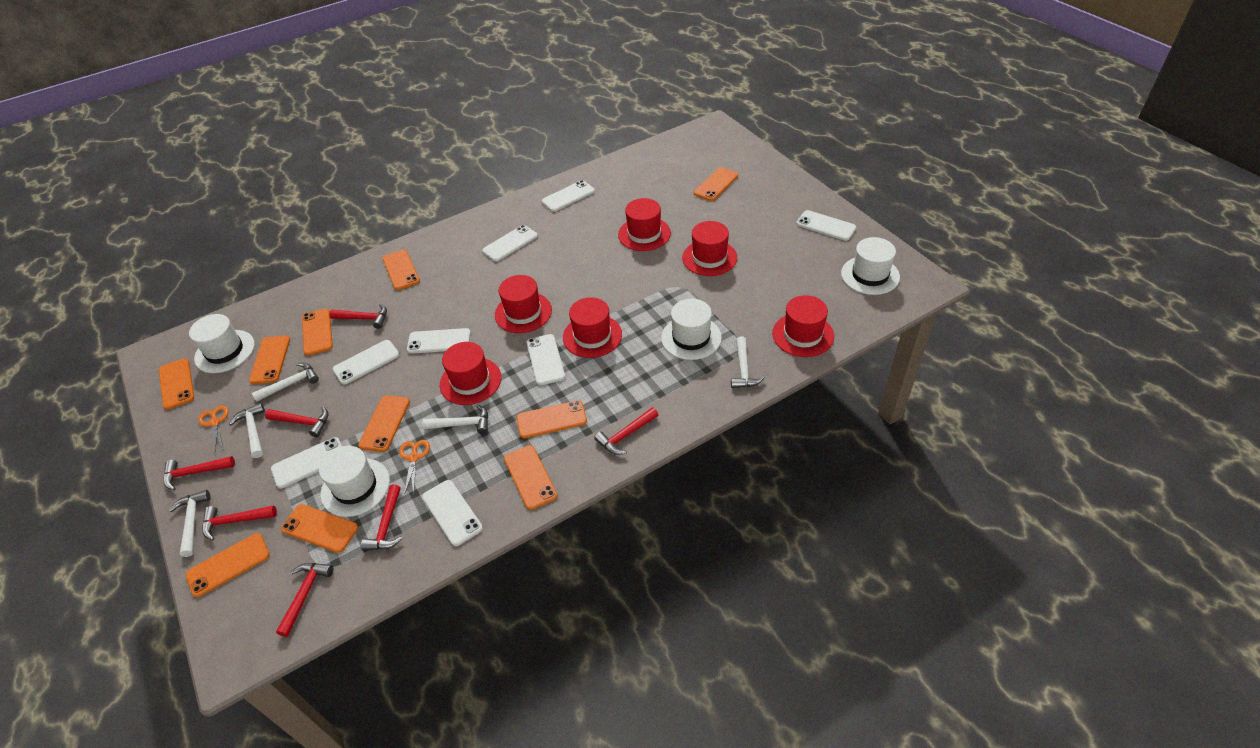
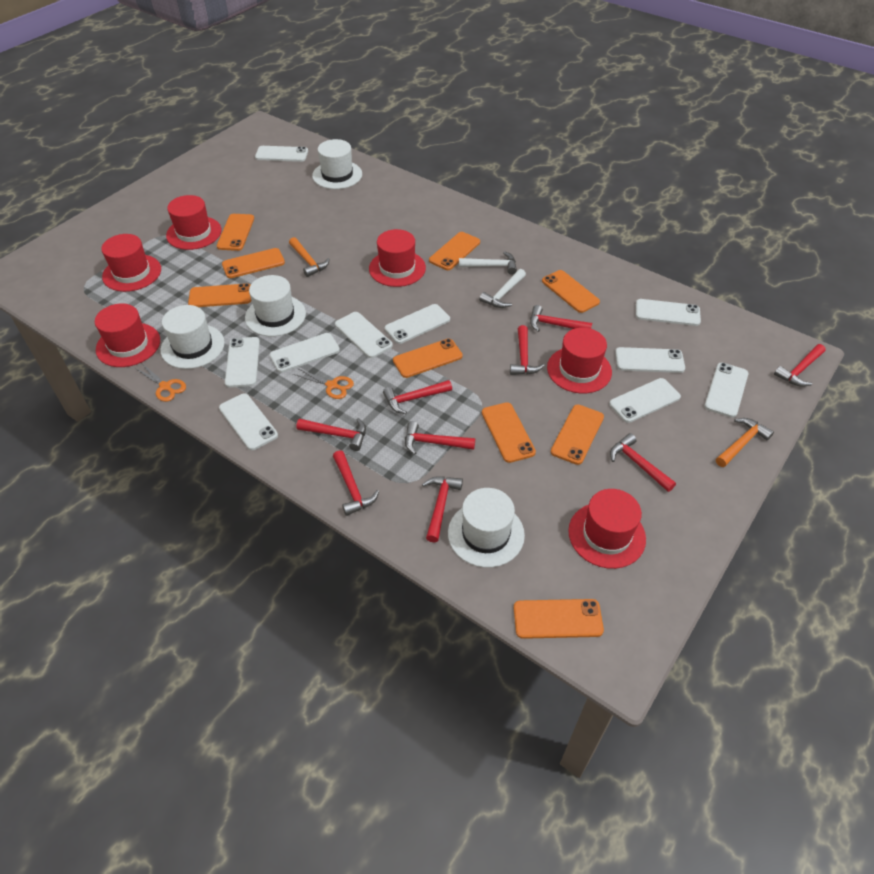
orange hammer: none = 0 -> [289,237,330,277] [716,418,774,467] = 2
orange phone: [159,358,194,410] [186,533,270,597] [249,335,290,384] [281,504,358,553] [302,308,333,356] [358,395,410,452] [382,250,420,290] [504,445,558,510] [516,400,587,438] [694,167,738,201] = 10 -> [188,283,251,307] [217,214,254,251] [222,248,285,278] [393,339,463,378] [429,232,480,270] [482,402,536,463] [514,599,604,639] [542,270,600,313] [551,405,604,465] = 9
red hammer: [164,456,235,490] [203,505,277,540] [265,406,329,437] [276,563,334,637] [329,304,387,329] [361,484,403,551] [594,407,658,455] = 7 -> [296,418,366,451] [333,450,379,516] [383,380,452,414] [405,421,475,455] [422,476,463,542] [510,325,545,375] [530,305,592,332] [610,433,676,492] [774,344,826,387] = 9
white hammer: [169,490,210,557] [229,403,265,458] [252,363,319,402] [422,404,488,434] [731,336,765,388] = 5 -> [459,251,517,275] [479,269,526,308] = 2
white phone: [271,437,342,488] [333,340,400,384] [407,328,471,354] [422,480,483,546] [482,225,538,262] [527,334,565,385] [542,180,595,212] [796,210,856,241] = 8 -> [219,393,278,450] [225,337,260,388] [255,146,308,162] [270,333,340,373] [335,312,393,358] [385,304,450,344] [609,378,681,423] [615,347,685,373] [636,299,701,326] [704,363,748,418] = 10

